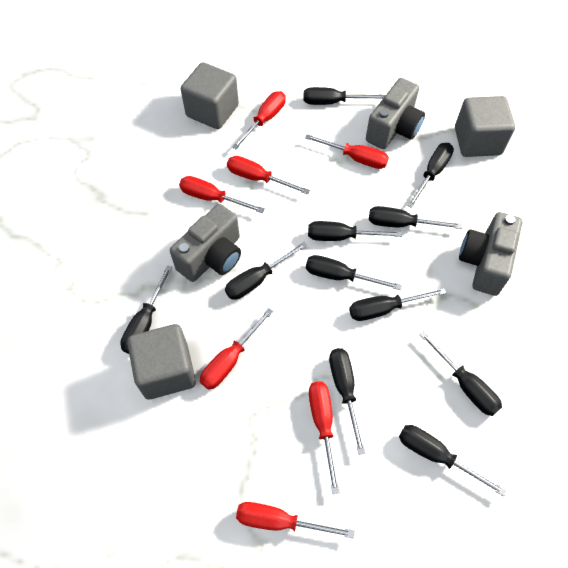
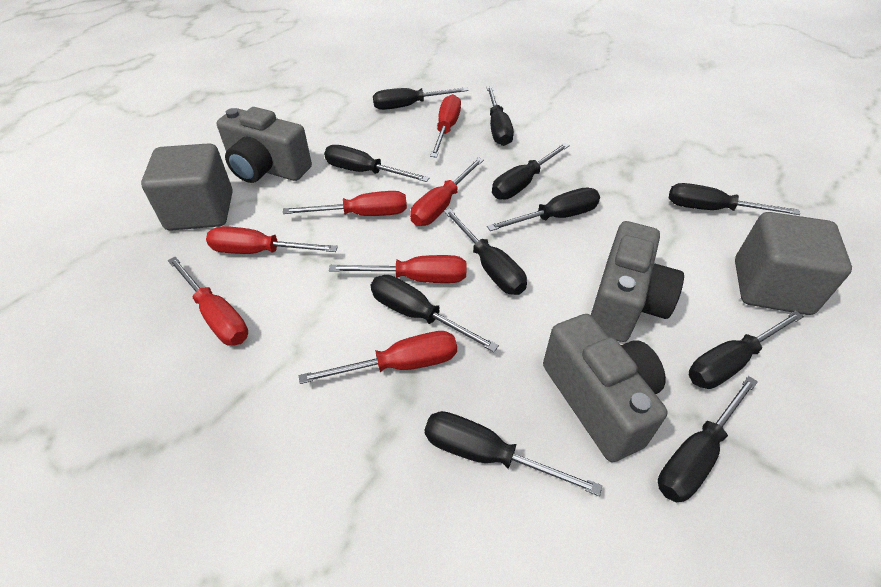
grey cube: [127,324,196,399] [181,62,239,129] [455,96,515,157] = 3 -> [141,143,232,231] [735,212,852,315] = 2

